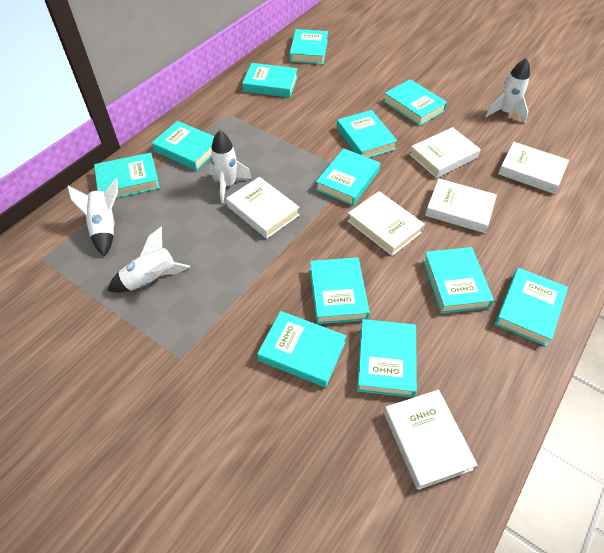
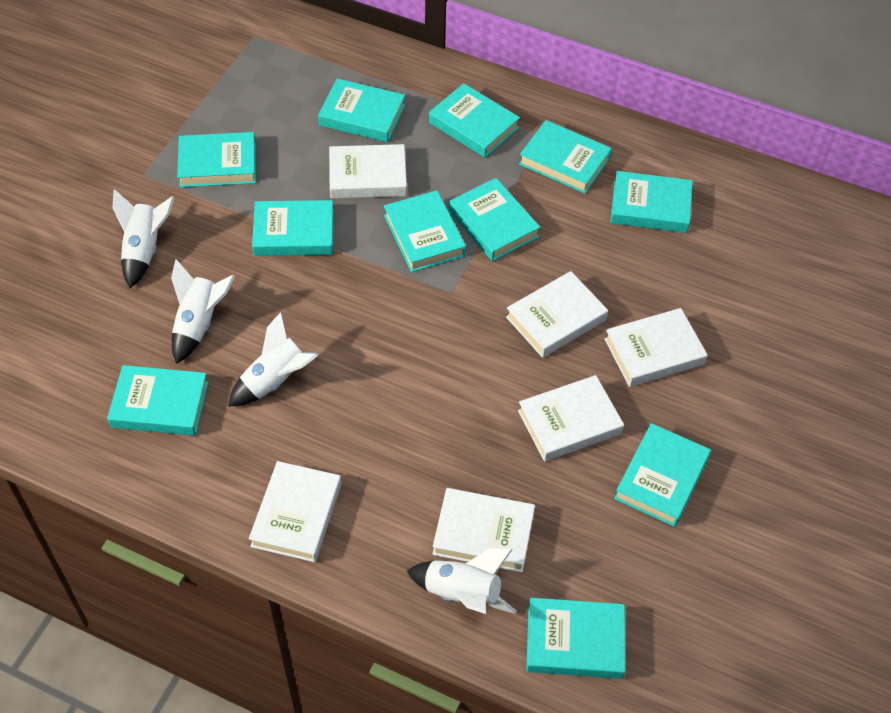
turquoise book: [94,153,160,198] [152,121,214,170] [242,63,298,98] [257,311,346,388] [289,29,328,64] [310,257,370,324] [316,148,380,206] [337,110,397,158] [357,319,417,398] [383,79,447,126] [423,247,494,314] [495,268,568,346] = 12 -> [107,365,209,436] [177,132,256,187] [252,200,334,256] [318,78,405,142] [384,190,466,272] [429,83,520,158] [449,178,540,261] [519,120,612,193] [526,598,625,679] [610,171,693,233] [614,423,711,527] = 11

